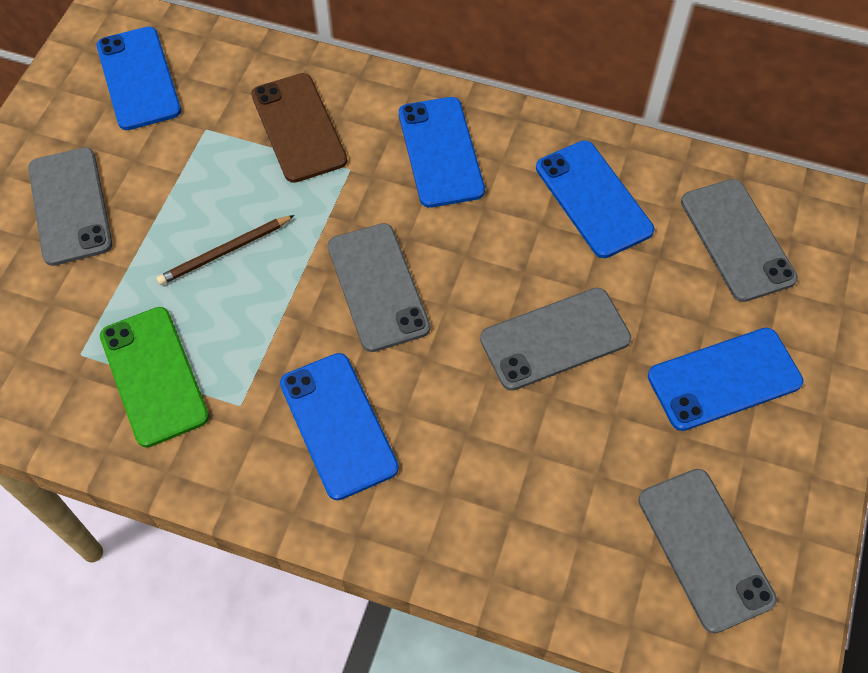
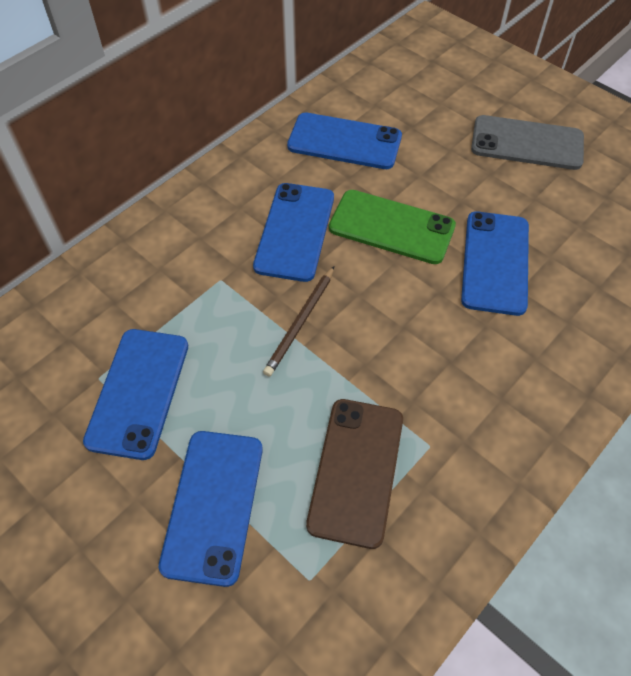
grey phone: [28,147,112,266] [328,223,430,352] [480,288,631,391] [638,469,777,633] [681,179,798,302] = 5 -> [471,115,584,170] = 1

